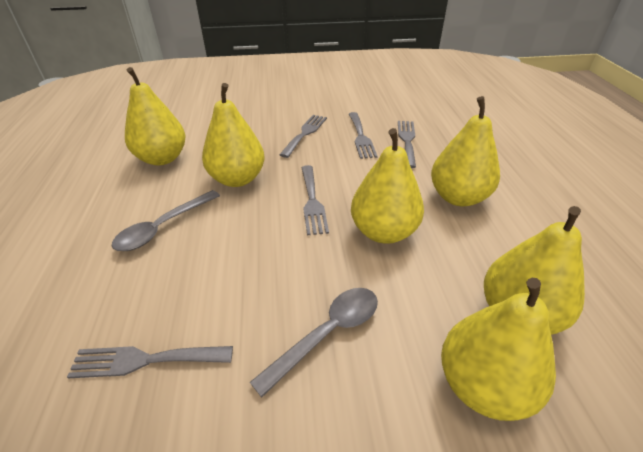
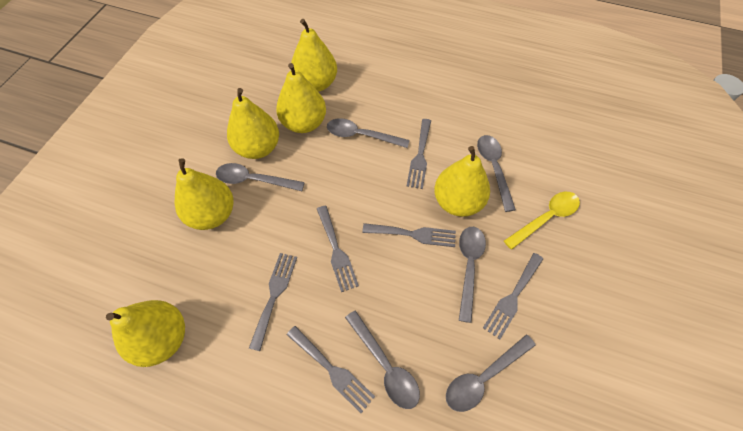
grey fork: [67,346,233,378] [280,115,327,158] [301,165,329,235] [349,112,378,159] [398,121,416,168] = 5 -> [249,253,297,351] [287,326,375,413] [317,206,359,292] [362,223,456,247] [407,119,431,189] [483,253,543,339] = 6
grey spoon: [112,190,220,251] [250,288,378,397] = 2 -> [216,163,305,191] [327,118,410,148] [345,310,420,409] [446,334,536,412] [459,227,486,323] [477,135,516,212] = 6
yellow spoon: none = 0 -> [504,192,580,250] = 1

